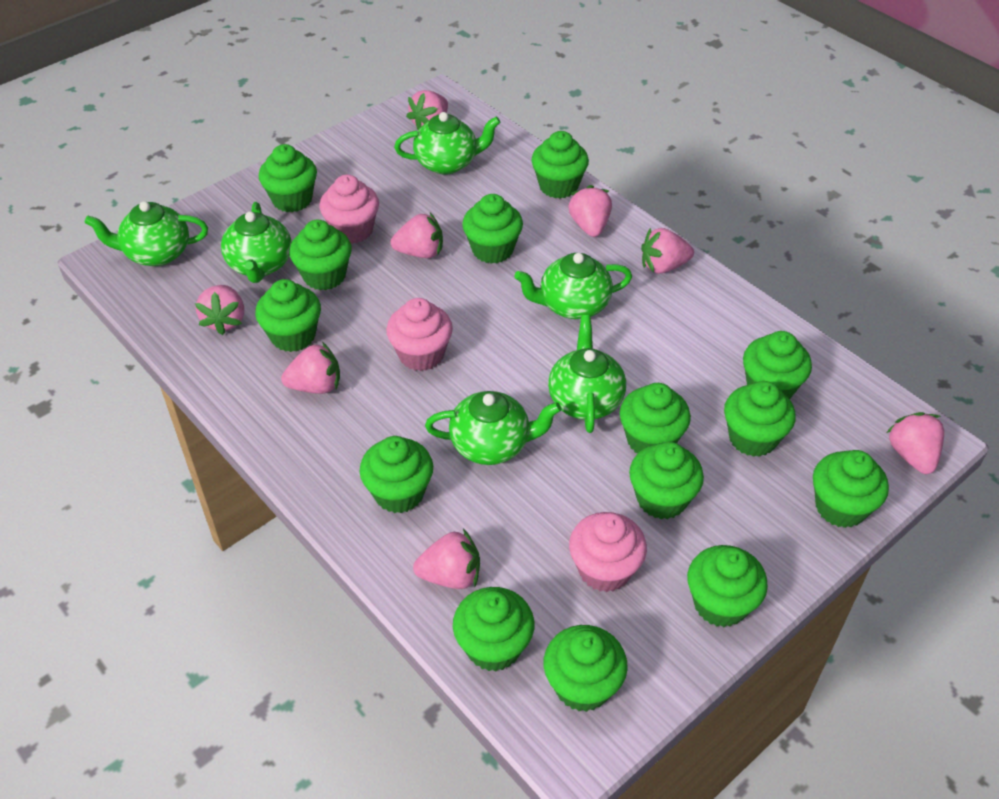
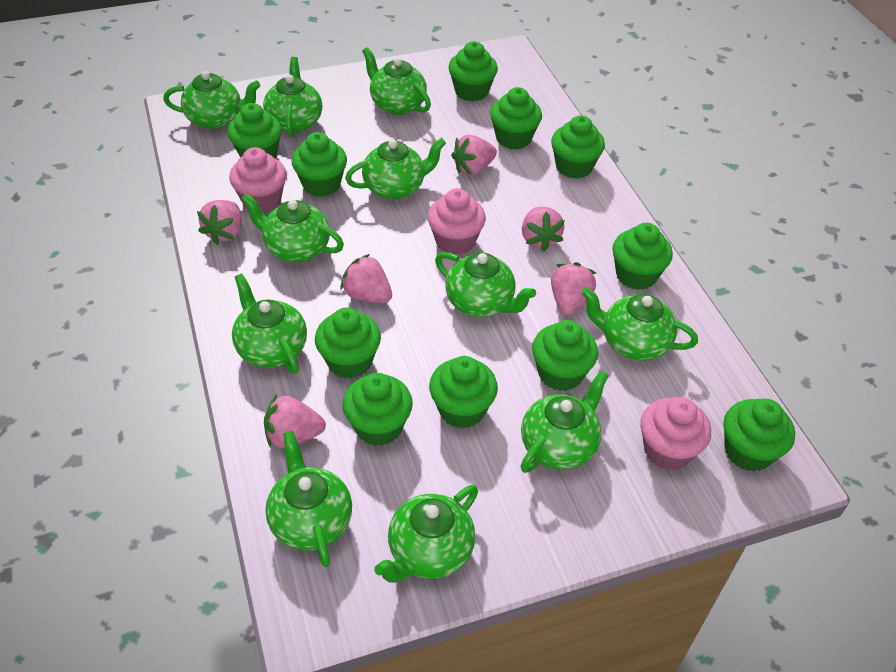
green cupcake: [255,279,321,352] [259,144,317,212] [289,220,352,290] [360,436,433,513] [453,587,535,671] [462,194,523,264] [531,131,589,199] [544,625,628,712] [620,383,691,453] [629,442,704,519] [687,545,768,627] [724,381,796,457] [743,331,812,399] [813,450,889,528] = 14 -> [228,103,282,158] [291,132,347,197] [315,308,381,379] [343,373,413,446] [429,356,498,428] [448,41,498,102] [490,87,542,150] [532,320,598,391] [551,115,605,179] [612,223,673,290] [723,399,795,472] = 11
green teapot: [84,201,208,266] [221,202,292,283] [394,112,500,175] [425,391,561,465] [514,253,632,319] [548,315,626,433] = 6 -> [163,71,260,129] [232,273,307,374] [241,193,344,262] [263,57,322,137] [265,431,352,567] [345,138,446,200] [362,47,431,115] [374,485,478,583] [435,252,536,317] [521,370,609,473] [582,287,698,361] = 11
pink strawberry: [195,285,244,335] [281,342,340,394] [390,213,443,258] [406,90,448,130] [413,529,480,589] [568,185,612,237] [641,228,694,274] [886,412,944,474] = 8 -> [197,200,242,245] [264,394,326,448] [340,254,392,303] [451,135,497,175] [522,207,565,251] [551,262,596,315] = 6

